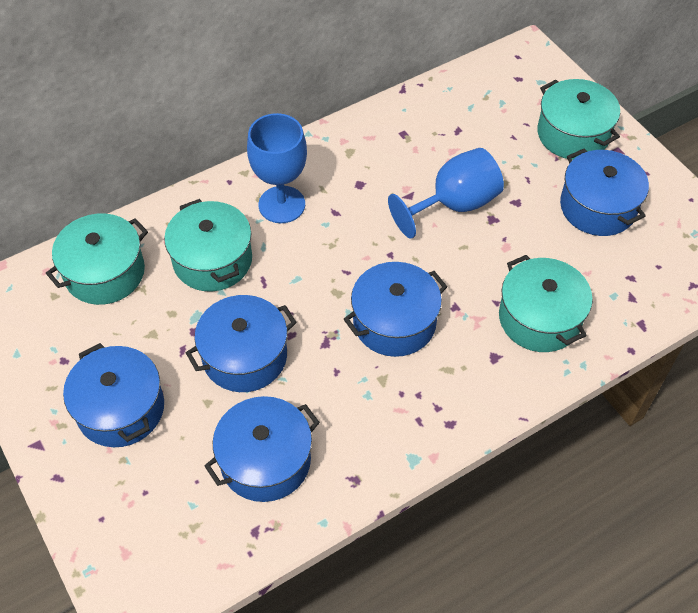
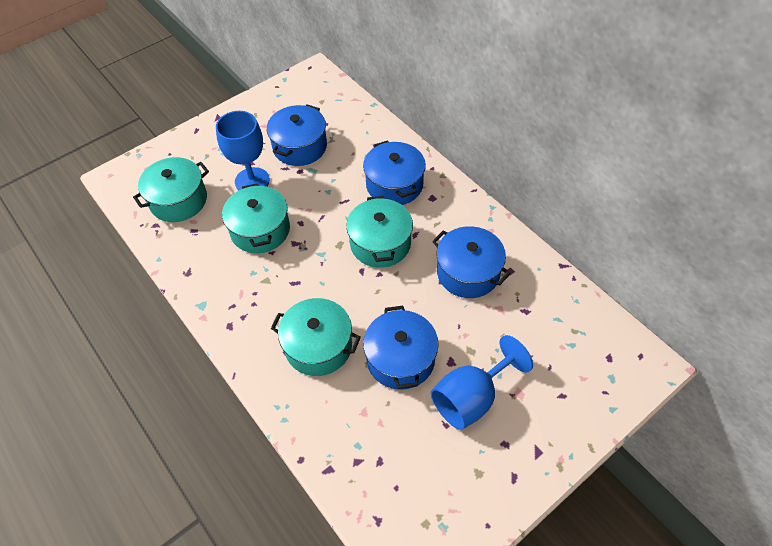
blue pot: [63,343,164,447] [186,295,297,392] [205,396,320,502] [344,262,447,357] [560,149,649,236] = 5 -> [267,104,327,166] [363,140,426,205] [363,306,439,390] [432,226,510,298] = 4

